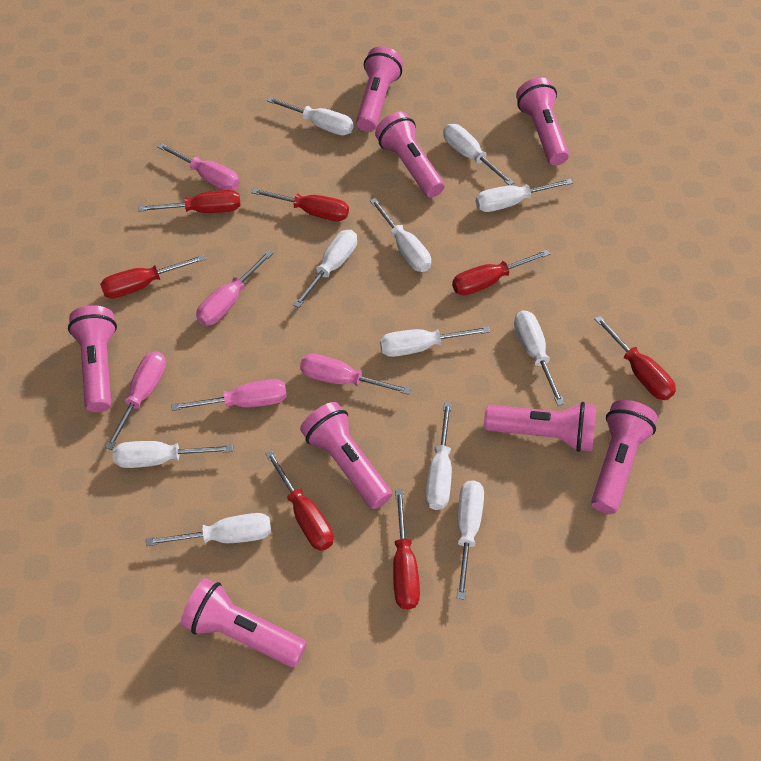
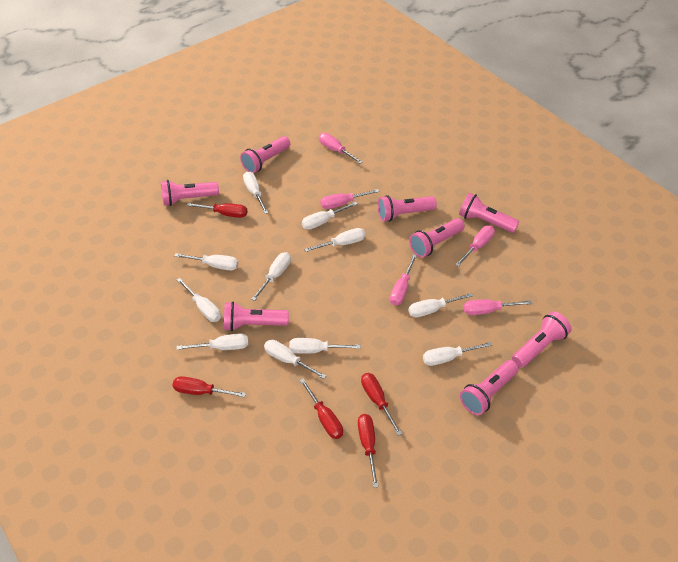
red screwdriver: [100,254,206,298] [138,190,240,213] [251,188,349,221] [265,450,334,551] [393,489,420,609] [452,249,550,295] [594,315,676,400] = 7 -> [172,376,246,397] [187,203,247,218] [299,378,343,439] [358,414,379,488] [361,373,402,436] = 5

